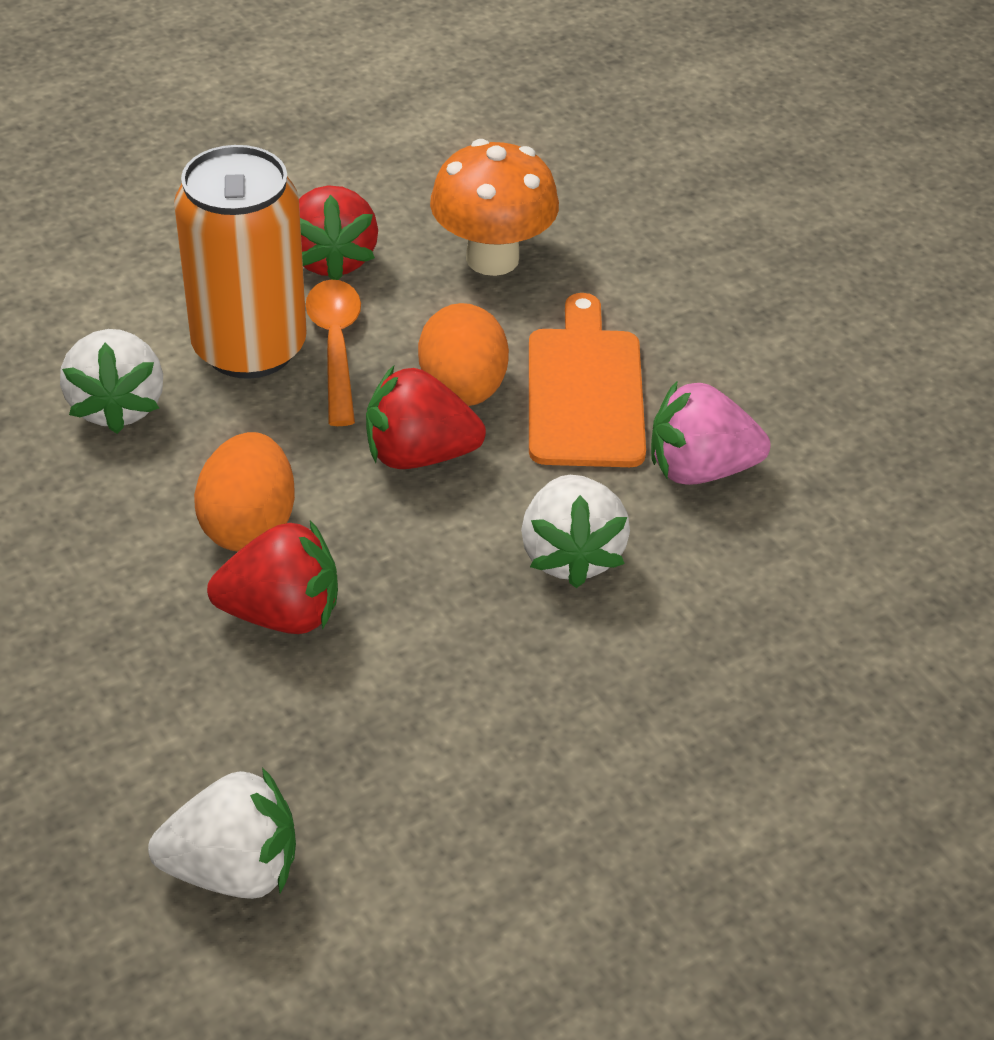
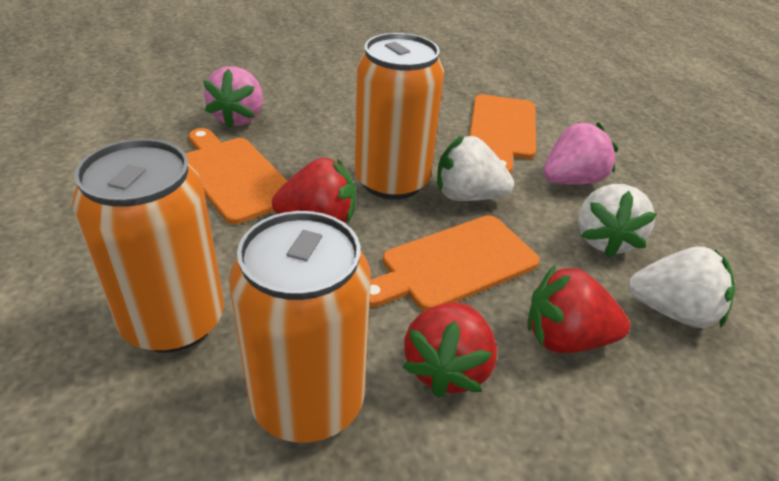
orange can: [174,145,307,379] = 1 -> [72,139,224,353] [229,211,371,443] [355,33,444,200] = 3
orange cutting board: [529,293,646,467] = 1 -> [185,128,287,224] [369,215,540,311] [469,94,536,173] = 3
orange egg: [194,432,295,552] [418,303,509,406] = 2 -> none = 0
orange mushroom: [430,139,559,276] = 1 -> none = 0
orange spoon: [306,279,361,426] = 1 -> none = 0
pink strawberry: [651,380,770,485] = 1 -> [203,66,263,128] [543,122,618,185] = 2

